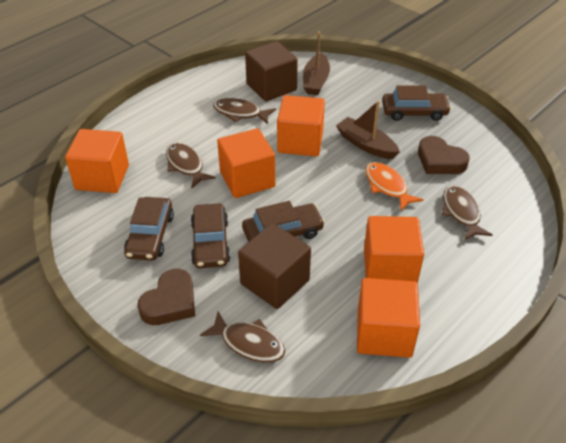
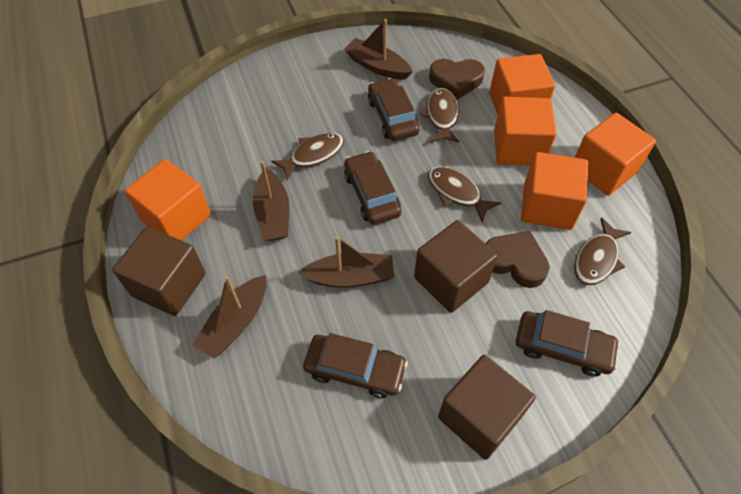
brown boat: [303,31,330,95] [336,101,400,159] = 2 -> [192,275,267,359] [253,161,289,241] [298,236,394,288] [344,19,413,80] = 4
brown cube: [238,223,311,309] [245,41,298,101] = 2 -> [112,227,206,316] [414,220,498,313] [438,355,536,460] = 3
orange fish: [365,162,423,211] = 1 -> none = 0

